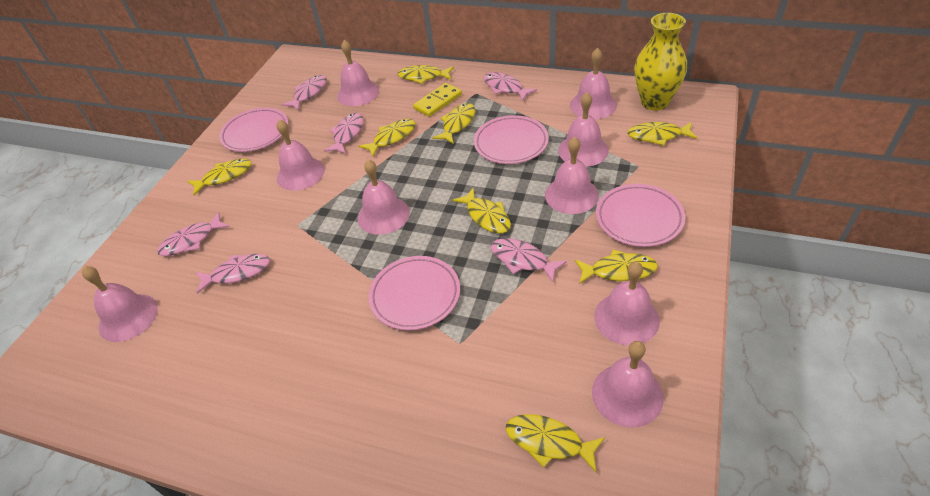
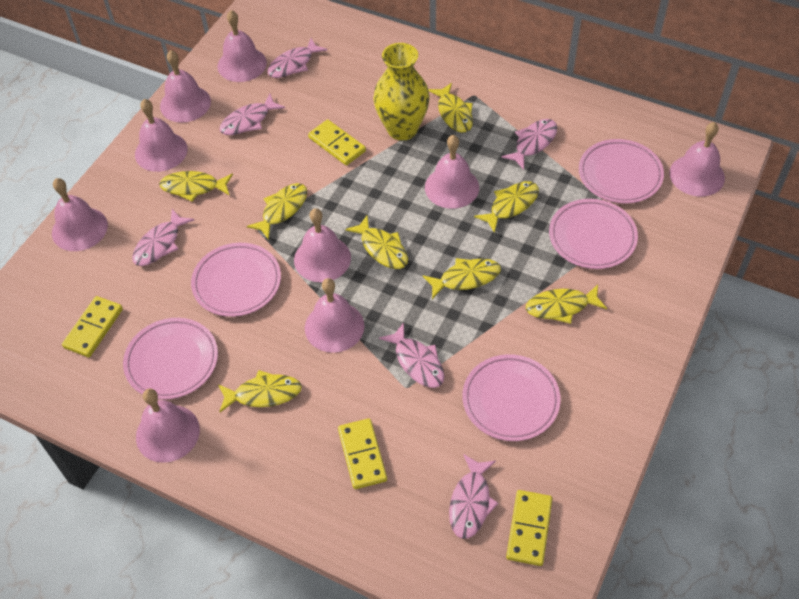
pink plate: [219,108,288,152] [369,256,460,331] [474,115,549,164] [596,184,685,247] = 4 -> [123,318,218,400] [191,243,281,317] [462,354,561,441] [549,199,638,269] [579,139,664,204] = 5
yellow domino: [413,83,462,117] = 1 -> [62,296,123,357] [308,119,366,165] [338,418,387,489] [506,490,552,566] = 4

